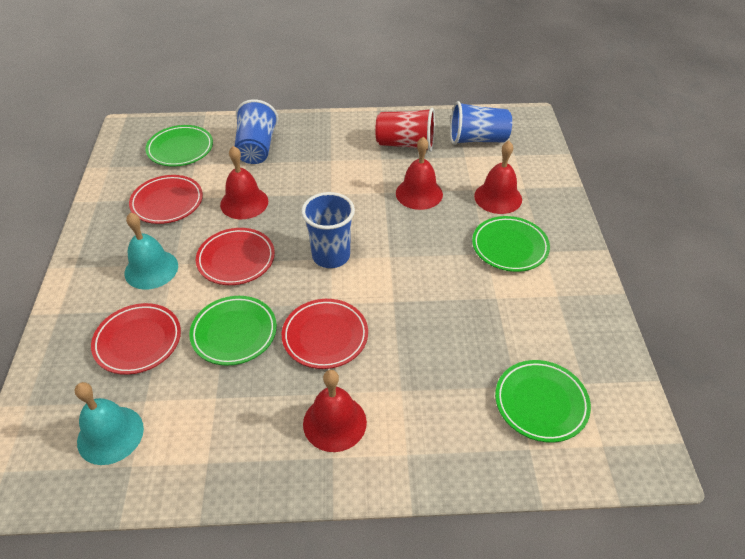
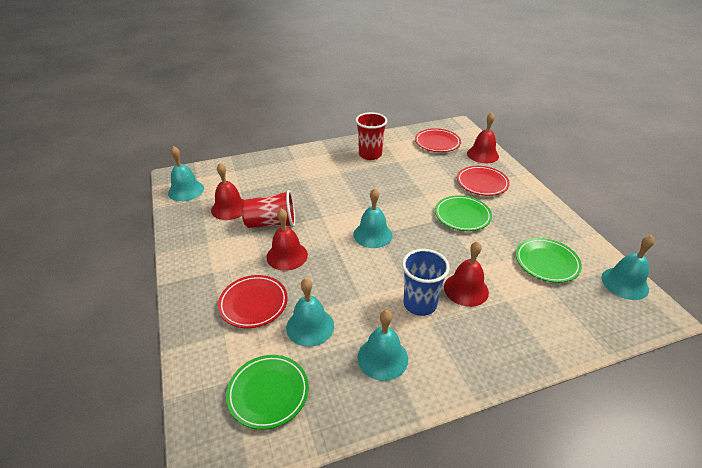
blue cup: [235,99,278,164] [301,192,355,268] [450,101,512,145] = 3 -> [402,249,450,316] = 1
green plate: [145,125,213,167] [189,296,277,366] [472,216,550,272] [495,360,591,443] = 4 -> [226,355,309,430] [435,195,492,231] [516,238,582,283] = 3
red cup: [375,108,435,152] = 1 -> [241,190,295,228] [356,112,387,160] = 2
red plate: [91,303,181,375] [129,175,203,224] [196,228,275,285] [282,299,368,369] = 4 -> [218,275,288,328] [415,128,461,152] [457,166,510,196] = 3
turquoise bell: [75,382,144,465] [125,212,178,289] = 2 -> [168,146,204,201] [286,278,334,347] [353,188,392,248] [358,310,408,381] [601,235,654,300] = 5

